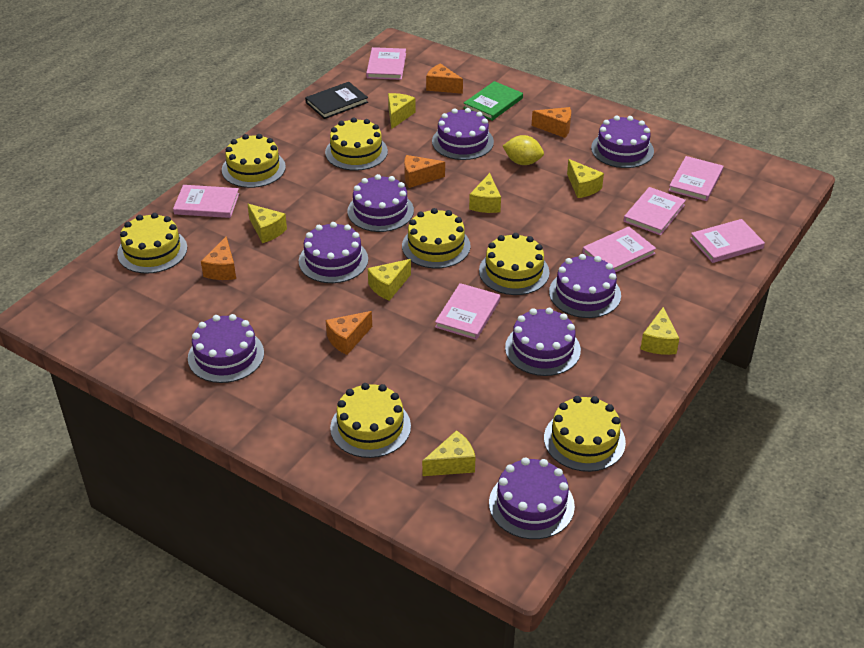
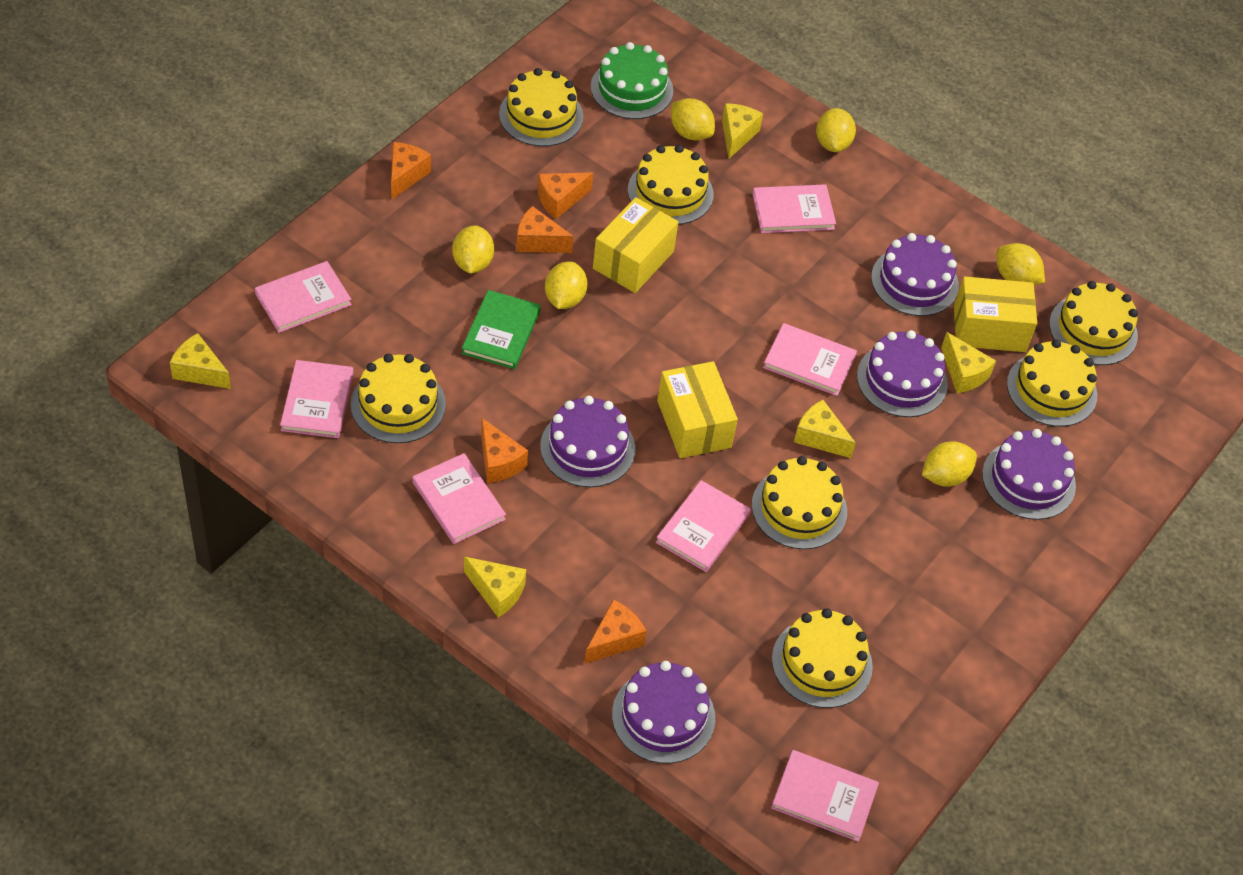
black book: [305,82,368,119] = 1 -> none = 0
green cake: none = 0 -> [591,42,673,119] = 1
purple cake: [188,314,264,383] [299,222,368,283] [348,174,414,232] [432,108,494,160] [489,457,575,539] [505,308,581,376] [549,254,621,318] [591,116,654,168] = 8 -> [540,396,635,487] [612,661,715,764] [857,330,948,417] [871,233,959,316] [982,429,1076,520] = 5
yellow box: none = 0 -> [593,197,678,293] [657,361,738,458] [954,276,1037,352] = 3
yellow cheese: [247,204,287,243] [368,259,411,301] [388,93,416,129] [422,430,475,476] [469,173,501,213] [567,159,604,198] [641,307,679,355] = 7 -> [170,333,231,389] [464,557,526,618] [722,103,763,158] [794,400,856,458] [941,332,996,393] = 5
yellow lemon: [503,135,544,165] = 1 -> [452,225,494,273] [545,261,587,309] [671,98,715,141] [816,108,856,152] [922,441,977,487] [996,243,1045,285] = 6

